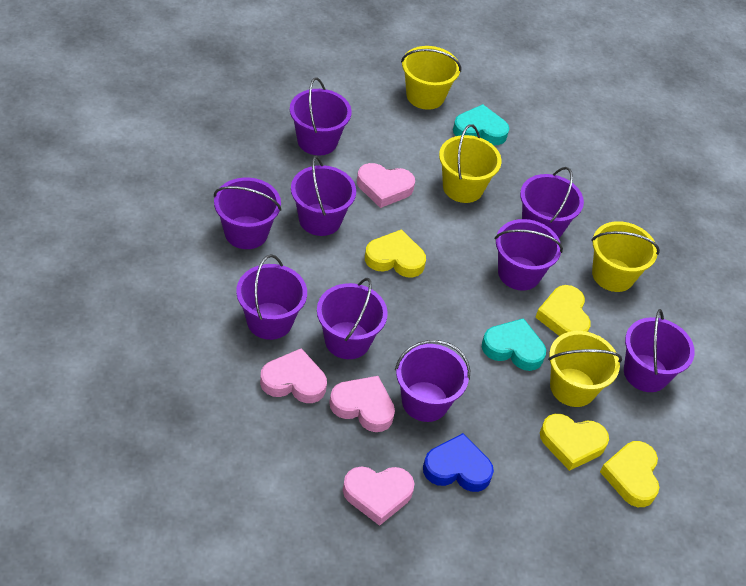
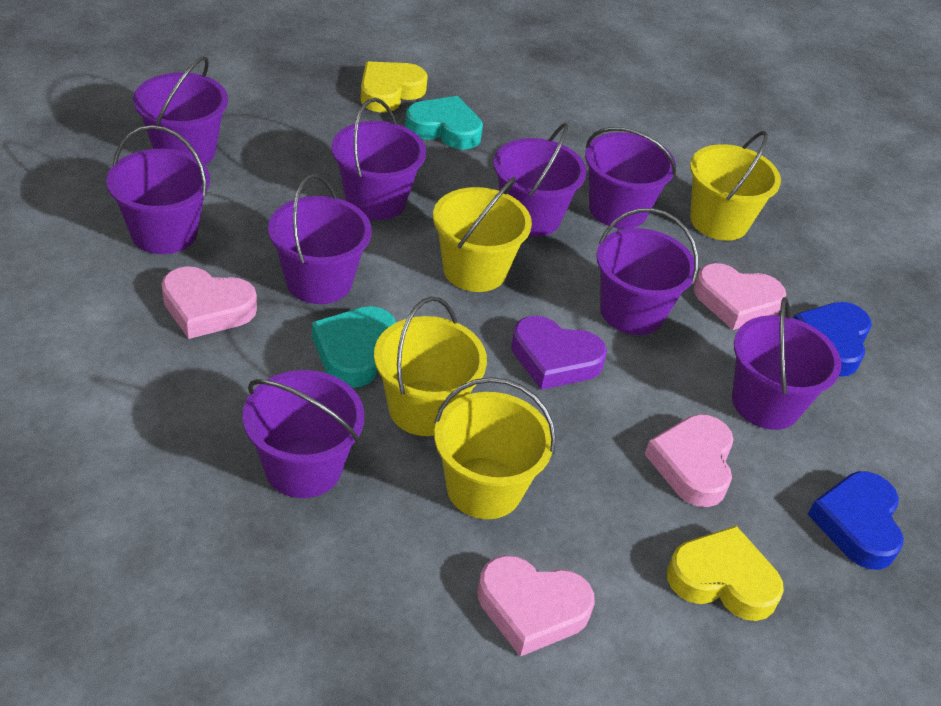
blue heart: [423,433,494,492] = 1 -> [793,302,872,377] [808,471,904,570] = 2
purple heart: none = 0 -> [511,316,607,390] = 1
yellow heart: [365,229,426,278] [535,285,591,336] [540,414,609,471] [600,441,659,507] = 4 -> [360,61,428,112] [667,526,784,621] = 2

